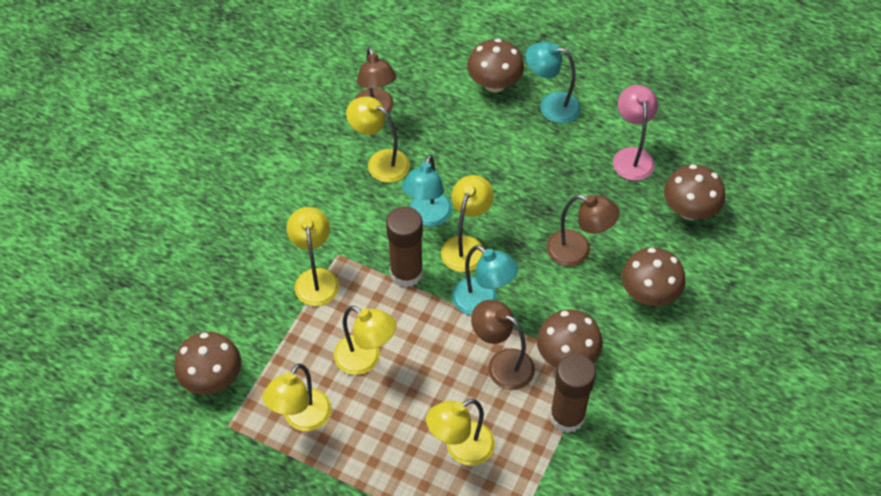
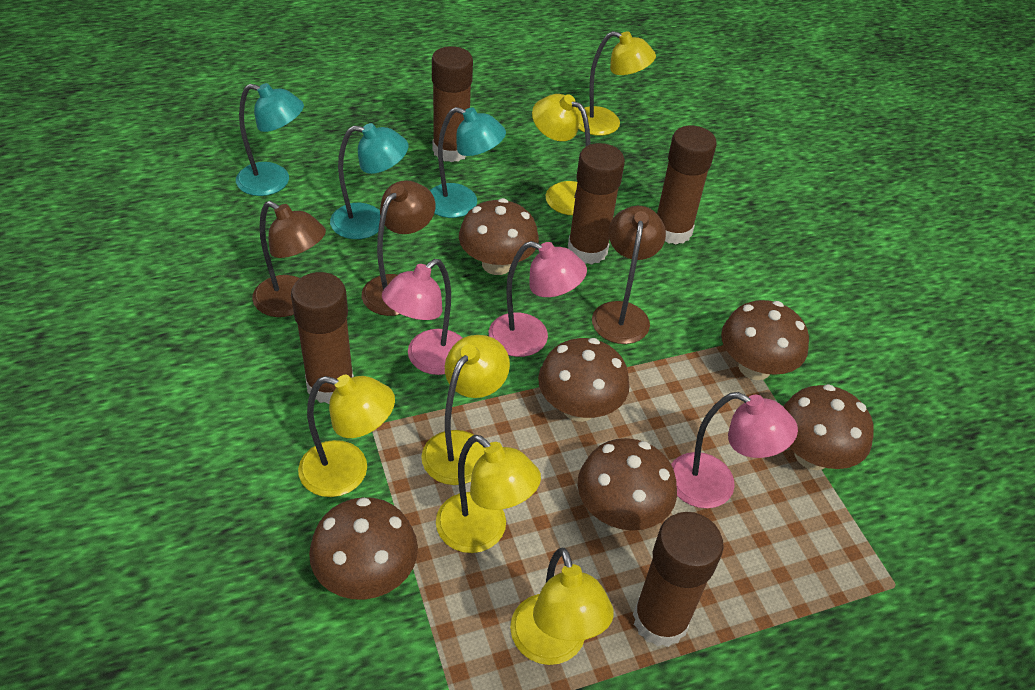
brown glue stick: [386,206,423,287] [549,354,596,433] = 2 -> [291,272,354,404] [432,46,473,162] [568,143,625,265] [633,512,724,647] [657,126,717,245] = 5
brown mushroom: [174,332,241,395] [467,38,524,92] [537,309,603,368] [621,247,685,306] [664,164,725,220] = 5 -> [309,497,418,600] [459,198,539,275] [538,338,630,422] [578,438,677,530] [721,300,809,380] [783,384,874,470] = 6
pink lamp: [613,85,658,181] = 1 -> [382,259,462,375] [489,241,587,357] [671,392,798,508] = 3

